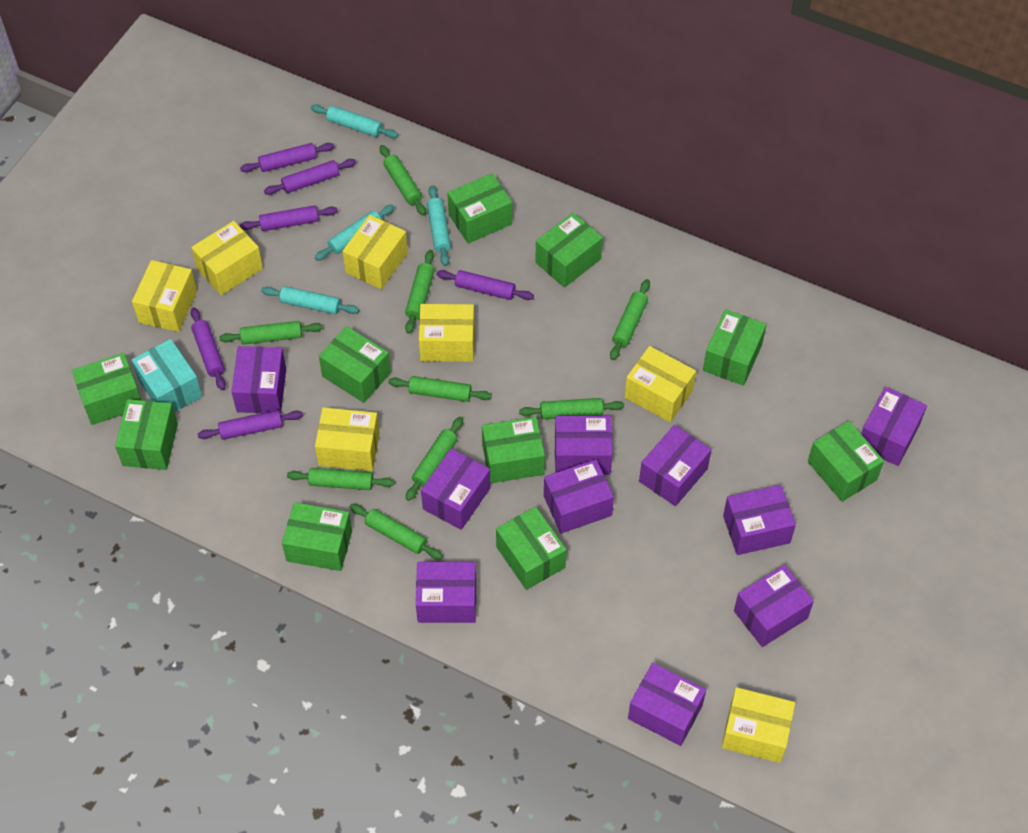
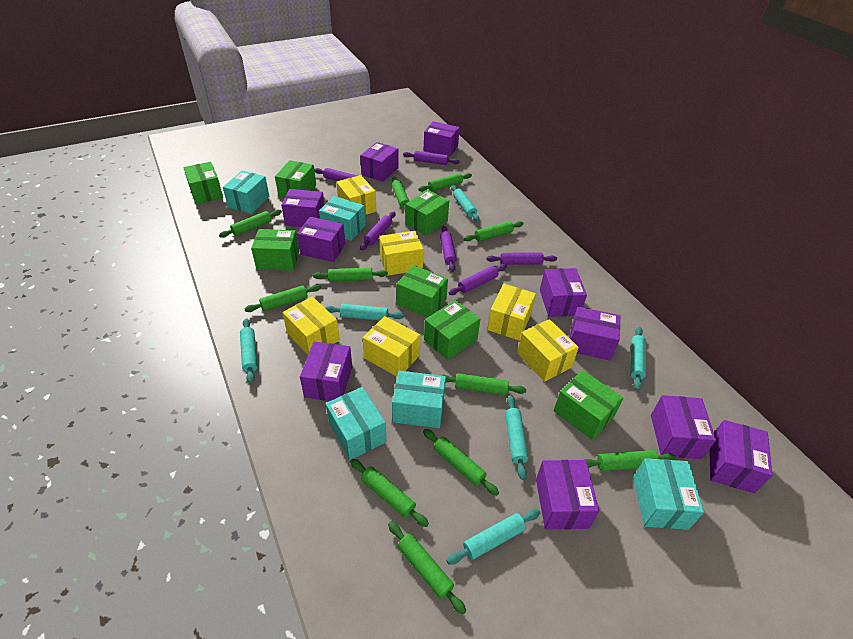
green box: [72,353,141,425] [115,399,178,470] [282,502,352,571] [319,326,391,403] [447,173,512,244] [482,417,545,483] [496,507,566,590] [535,213,603,288] [703,309,766,386] [808,421,884,502] = 10 -> [183,162,223,204] [251,229,299,271] [275,160,316,198] [396,265,448,318] [405,190,449,236] [424,300,480,360] [553,370,623,440] = 7
green rolling pin: [219,321,322,345] [287,468,395,490] [350,504,443,559] [380,145,426,216] [388,376,492,402] [405,250,434,334] [406,417,463,501] [519,398,624,419] [610,279,650,360] = 9 -> [219,209,282,238] [245,285,321,312] [313,268,388,281] [350,459,429,527] [388,521,466,614] [392,177,409,210] [418,173,472,191] [423,429,499,496] [440,373,526,395] [464,221,523,241] [584,450,676,471] = 11
turquoise box: [132,339,202,412] = 1 -> [223,171,269,214] [319,196,366,241] [326,387,386,460] [392,371,446,428] [633,458,704,530] = 5
turquoise rolling pin: [261,286,359,314] [311,104,398,138] [315,205,395,261] [427,185,451,266] = 4 -> [240,318,257,384] [325,304,404,321] [446,509,540,565] [451,185,480,222] [505,395,528,480] [630,327,646,390] = 6
yellow box: [132,260,197,332] [191,221,263,295] [315,407,380,471] [342,215,408,289] [419,304,475,362] [625,346,696,422] [722,687,795,763] = 7 -> [282,296,340,355] [336,175,376,215] [363,316,421,377] [379,231,424,276] [487,284,536,341] [517,319,579,382] = 6

